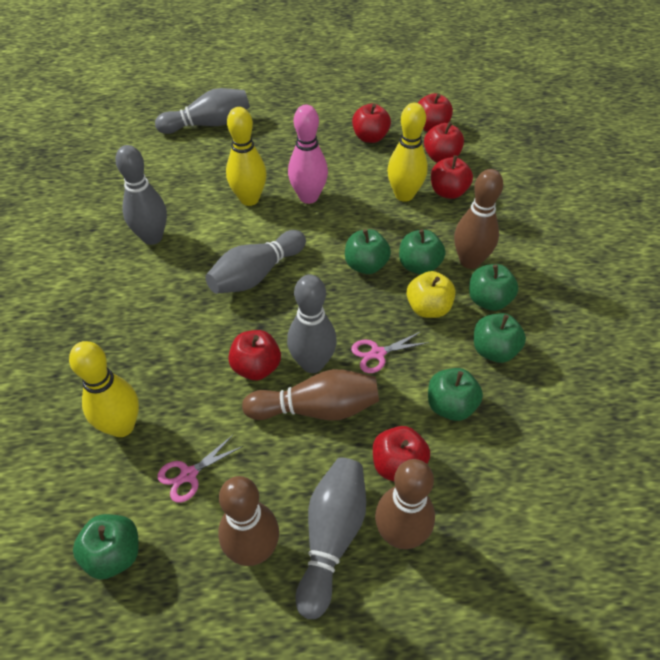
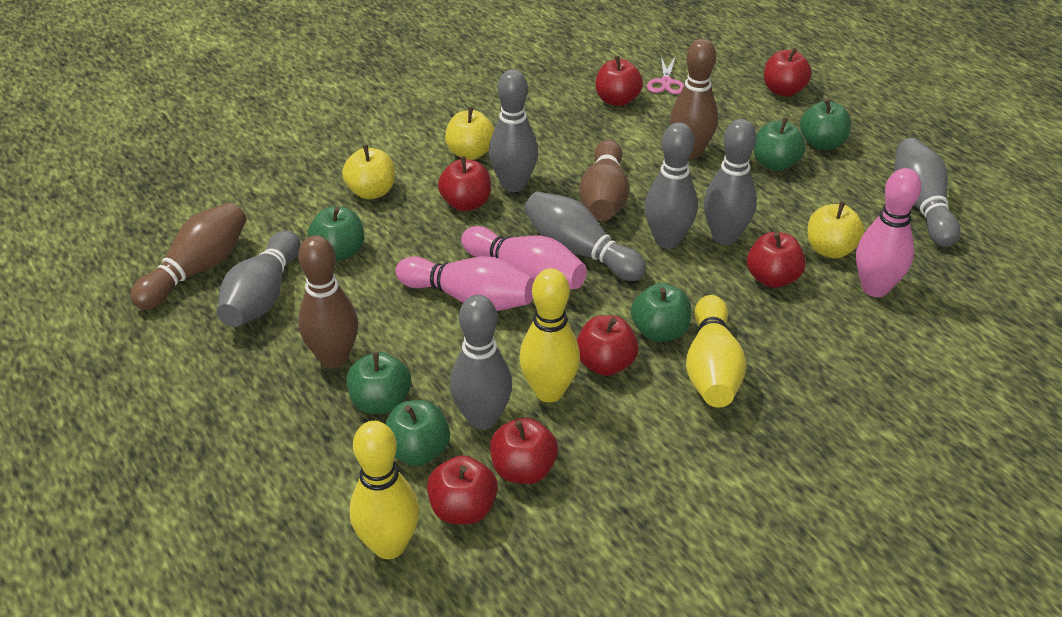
grey bowling pin: [115,145,167,245] [155,88,250,134] [205,230,306,294] [287,275,337,373] [295,458,366,619] = 5 -> [217,230,300,327] [450,295,512,430] [489,69,538,192] [524,191,646,281] [645,122,698,249] [704,119,757,245] [894,138,960,247] = 7
pink bowling pin: [288,105,328,204] = 1 -> [396,256,534,311] [461,226,587,289] [856,168,921,297] = 3
pink scissors: [157,435,243,503] [351,331,429,373] = 2 -> [647,57,684,94] = 1
red apple: [228,330,281,380] [352,103,391,143] [373,426,430,481] [418,93,453,132] [424,122,464,163] [431,155,473,199] = 6 -> [427,455,498,524] [438,156,491,211] [490,417,558,484] [577,315,639,376] [595,56,643,106] [747,232,806,288] [764,48,812,97] = 7
yellow apple: [407,271,455,318] = 1 -> [342,145,395,199] [445,107,495,160] [807,201,865,258] = 3

